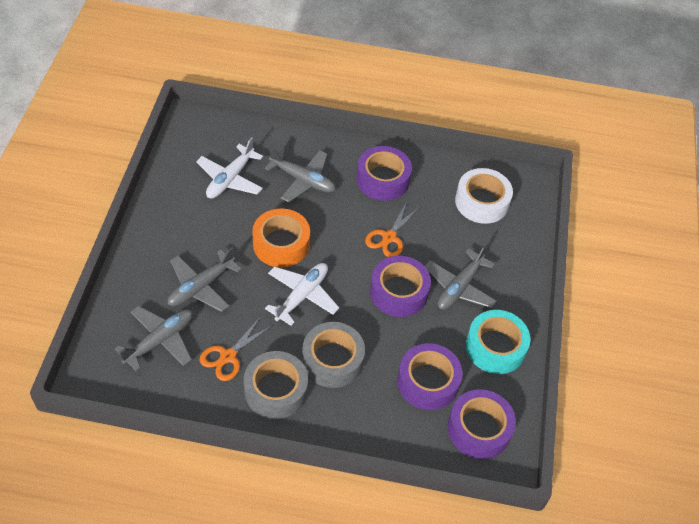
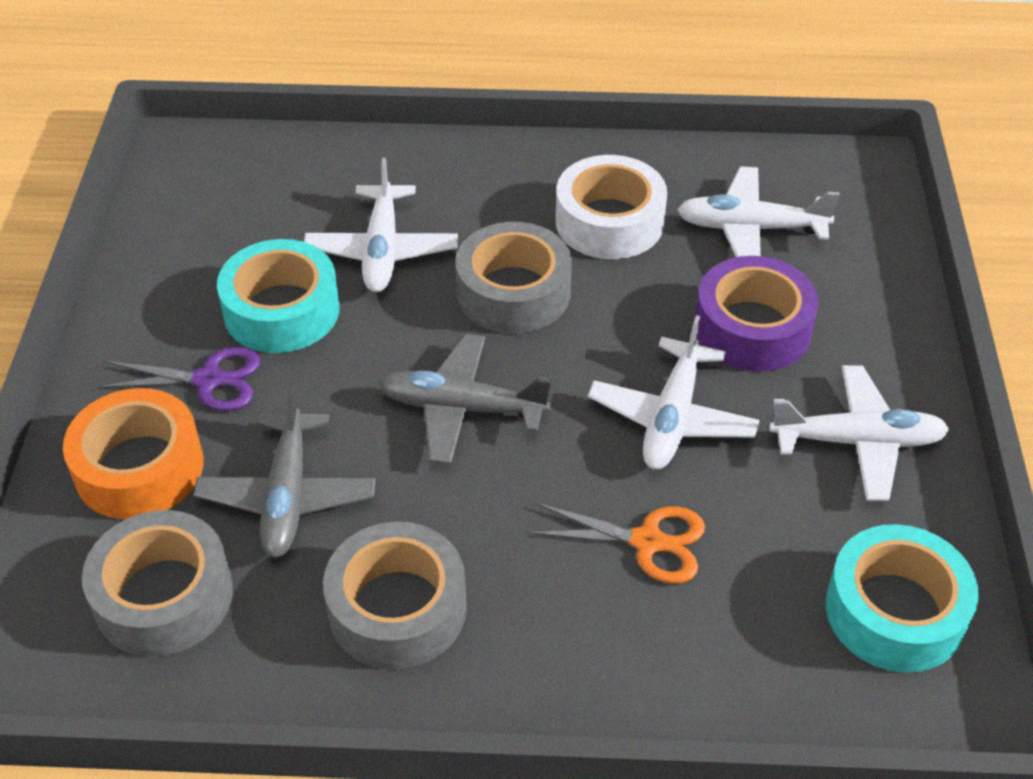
grey plane: [115,306,193,371] [168,247,242,312] [264,147,335,203] [425,244,497,310] = 4 -> [193,385,376,558] [378,334,551,464] = 2
grey tape: [244,351,308,419] [302,322,365,388] = 2 -> [82,510,233,657] [323,522,467,670] [455,222,572,334] = 3
orange scissors: [199,316,273,381] [365,202,420,257] = 2 -> [527,502,705,584] = 1
purple scissors: none = 0 -> [97,347,261,411] = 1
purple tape: [356,146,412,201] [370,256,431,317] [397,343,463,410] [448,389,516,459] = 4 -> [695,256,819,372] = 1
turquoise tape: [466,310,531,374] = 1 -> [217,239,340,353] [826,524,979,673] = 2
white plane: [196,137,263,199] [265,263,339,326] = 2 -> [304,158,458,292] [588,315,760,470] [677,166,840,257] [769,365,950,501] = 4

